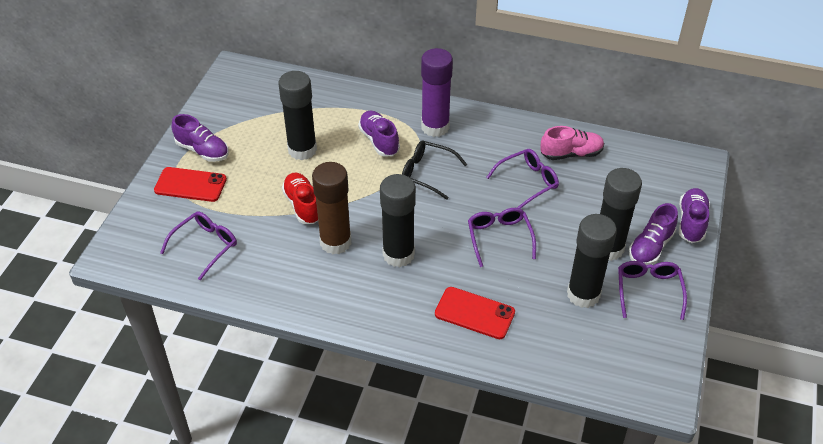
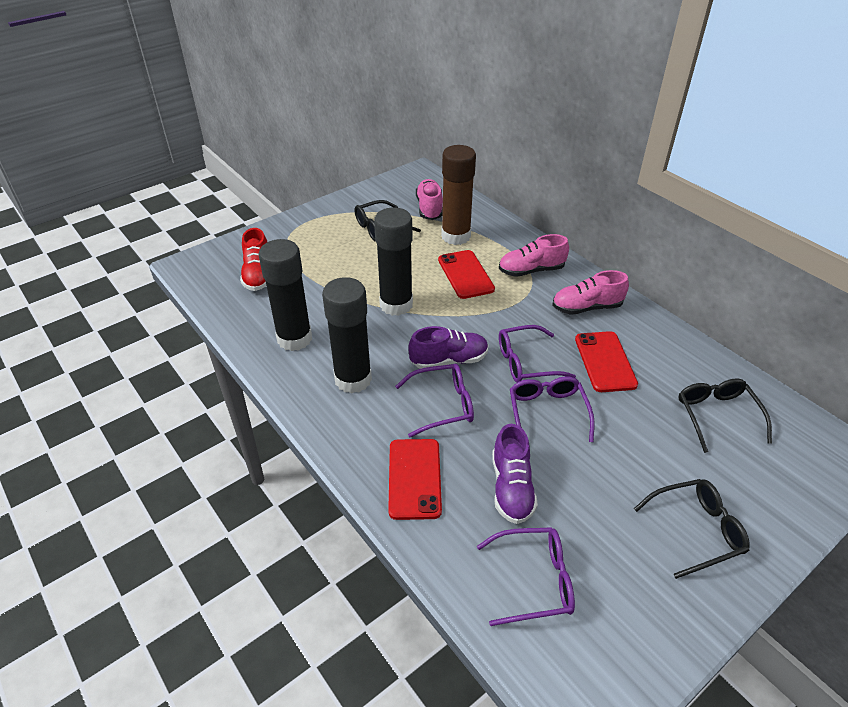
black glasses: [402,141,467,200] = 1 -> [355,200,421,242] [634,479,750,579] [679,379,772,453] = 3
black glue stick: [278,71,317,160] [380,174,416,267] [567,214,617,308] [600,168,642,261] = 4 -> [259,239,312,351] [322,277,372,393] [374,207,413,316] = 3
pink shoe: [541,126,604,160] = 1 -> [416,179,443,220] [499,234,569,277] [552,270,629,315] = 3
purple glue stick: [421,48,453,137] = 1 -> none = 0
purple shoe: [172,114,229,162] [358,110,400,156] [629,203,678,265] [679,188,710,243] = 4 -> [409,326,489,369] [492,424,538,524] = 2
red phone: [154,167,227,202] [435,287,515,339] = 2 -> [388,439,442,520] [438,250,495,299] [575,331,638,392] = 3

